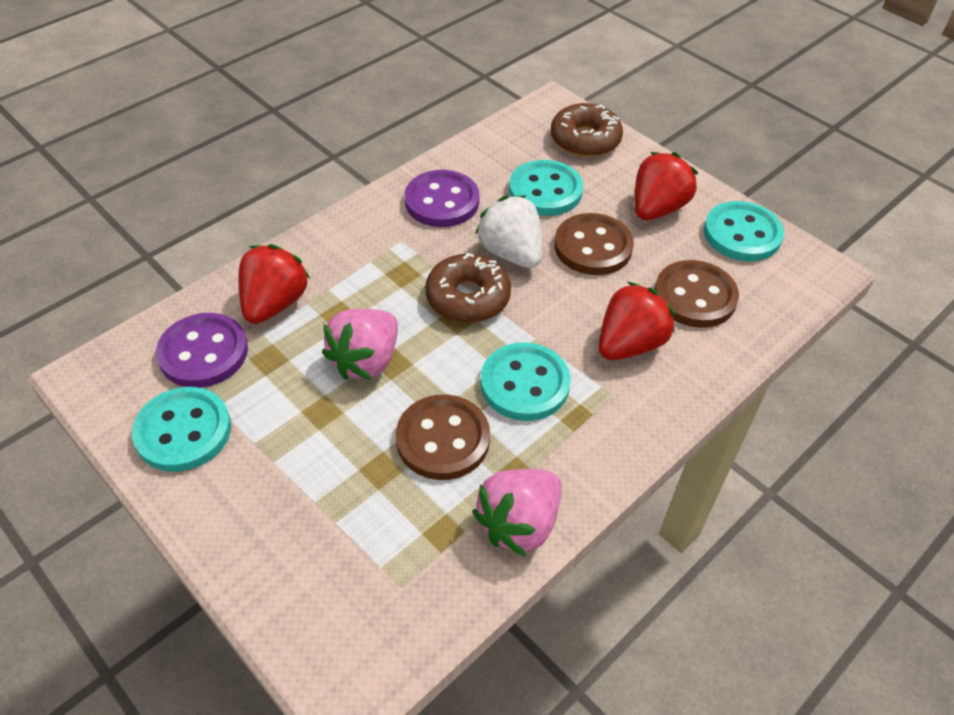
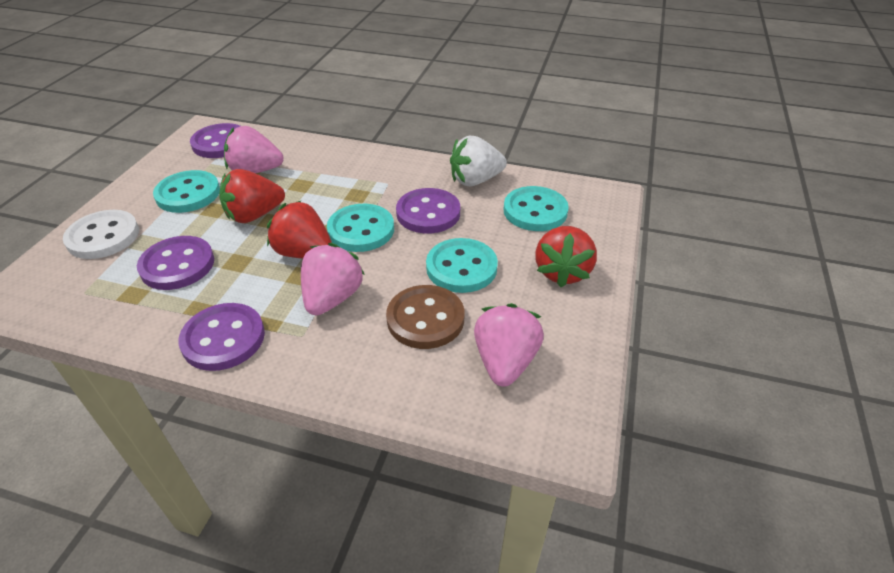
brown button: [396,394,490,480] [554,213,634,275] [654,260,739,328] = 3 -> [386,285,464,349] = 1
brown donut: [425,253,511,323] [551,103,623,157] = 2 -> none = 0
pink strawberry: [322,309,398,380] [472,469,561,557] = 2 -> [224,126,283,173] [301,243,365,316] [474,303,544,386] = 3
purple button: [156,313,248,388] [404,170,480,227] = 2 -> [137,236,214,290] [178,303,265,371] [190,123,240,158] [396,188,460,233] = 4
white button: none = 0 -> [63,210,139,259] = 1

